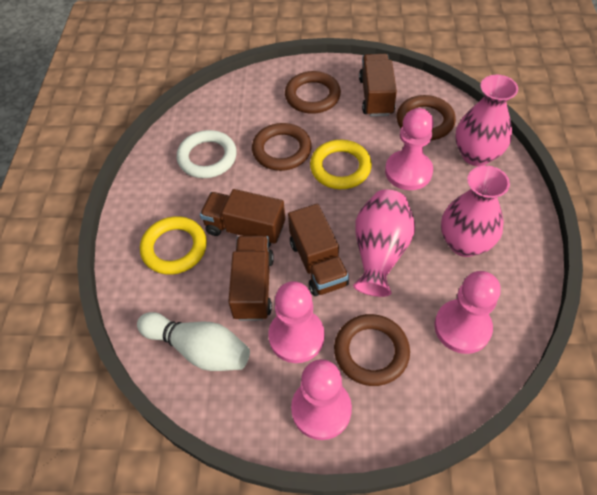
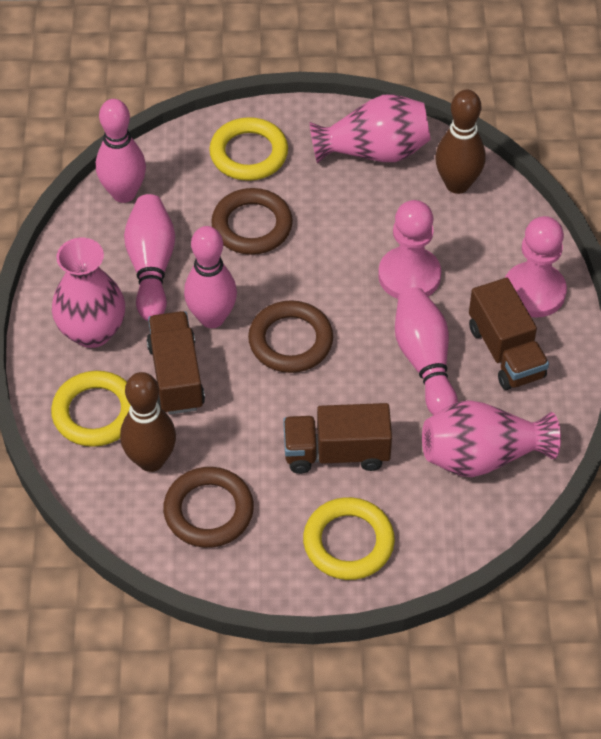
brown bowling pin: none = 0 -> [120,372,176,472] [435,90,485,194] = 2
brown ring: [252,123,312,171] [285,71,341,114] [334,314,410,386] [397,95,456,140] = 4 -> [163,467,254,548] [211,188,293,255] [248,300,333,373] = 3
brown truck: [200,189,285,247] [228,236,274,321] [288,204,349,296] [359,54,397,117] = 4 -> [147,311,205,415] [283,403,392,474] [469,278,549,390] = 3
pink bowling pin: none = 0 -> [96,99,146,203] [124,194,175,321] [184,226,237,328] [395,287,458,415] = 4
pink pawn: [268,281,325,363] [291,359,352,440] [385,108,434,190] [434,271,501,354] = 4 -> [378,200,441,299] [505,216,567,318] = 2
white bowling pin: [137,312,250,371] = 1 -> none = 0
white ring: [177,130,237,178] = 1 -> none = 0
yellow ring: [140,216,207,275] [310,140,372,189] = 2 -> [51,371,130,447] [209,117,288,181] [303,497,395,580] = 3

